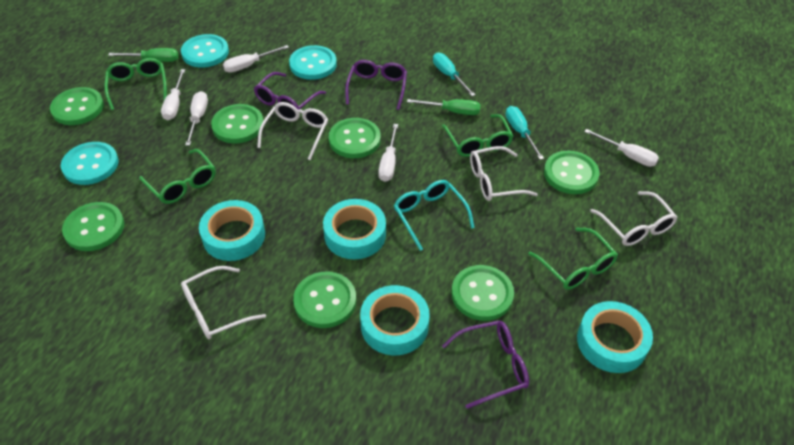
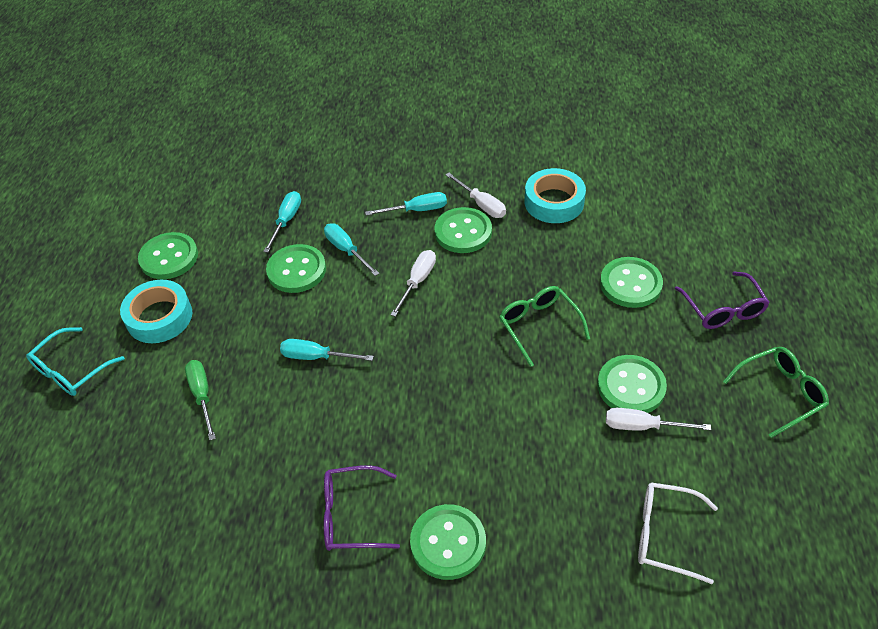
green button: [50,87,104,125] [62,202,124,251] [211,104,263,144] [293,271,356,328] [329,118,381,158] [451,265,514,321] [544,151,600,194] = 7 -> [138,232,198,279] [266,244,326,293] [410,504,486,580] [435,207,492,253] [597,355,667,413] [600,257,663,308] = 6
green glasses: [104,58,167,110] [139,149,216,204] [442,114,513,157] [528,228,618,290] = 4 -> [499,286,590,367] [723,347,829,438] = 2
green screwdriver: [108,48,179,62] [407,99,480,115] = 2 -> [185,360,216,440] = 1
purple glasses: [254,72,326,109] [345,60,407,110] [442,320,529,409] = 3 -> [324,465,400,551] [675,272,770,329] = 2
turquoise button: [61,142,119,185] [181,34,229,68] [289,45,337,80] = 3 -> none = 0
turquoise screwdriver: [433,53,476,96] [505,106,544,160] = 2 -> [263,191,301,253] [280,339,374,361] [324,223,380,276] [365,192,447,216] = 4
turquoise tape: [199,200,265,261] [323,199,386,259] [360,285,430,355] [577,301,653,373] = 4 -> [120,280,192,343] [525,168,586,223] = 2
white glasses: [181,266,266,339] [257,102,328,160] [470,146,538,201] [590,191,678,246] = 4 -> [638,482,718,584] = 1
white screwdriver: [161,69,185,120] [185,91,208,146] [223,45,289,73] [378,124,398,182] [584,129,659,167] = 5 -> [390,250,436,317] [445,173,506,218] [606,408,711,431] = 3

